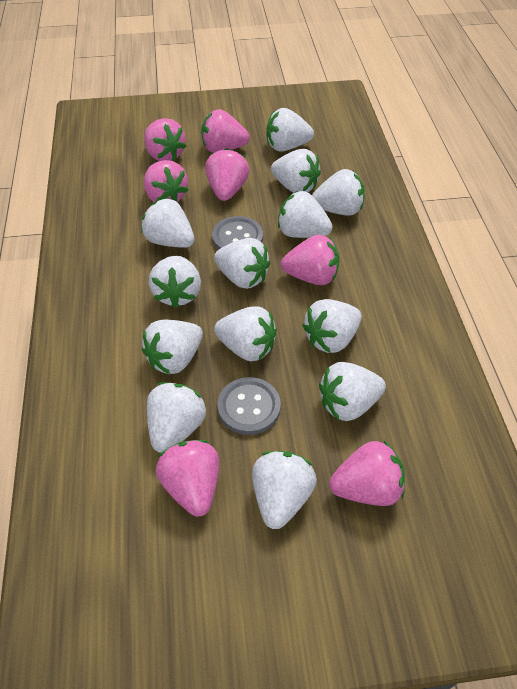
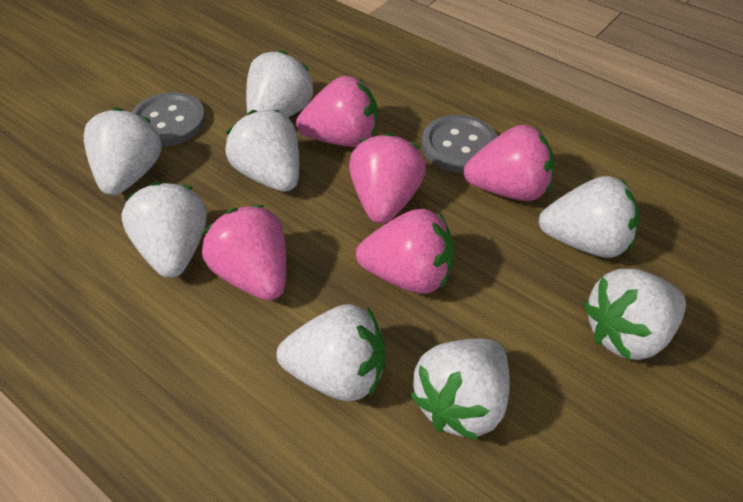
pink strawberry: [144,118,186,161] [144,160,189,202] [156,440,219,517] [201,109,250,153] [205,148,249,201] [281,235,340,285] [329,441,405,506] = 7 -> [202,205,286,301] [296,76,378,147] [349,133,426,224] [356,209,454,294] [464,125,555,201] = 5
white strawberry: [141,198,195,248] [142,320,203,374] [147,382,206,453] [149,256,201,308] [214,238,270,289] [214,306,277,361] [252,451,317,529] [267,108,314,152] [271,149,321,193] [278,191,333,238] [302,299,362,353] [312,169,365,216] [319,362,386,421] = 13 -> [84,108,162,195] [121,182,207,278] [225,110,299,192] [246,50,314,117] [277,304,385,401] [411,339,510,440] [539,176,640,258] [584,268,686,360] = 8

